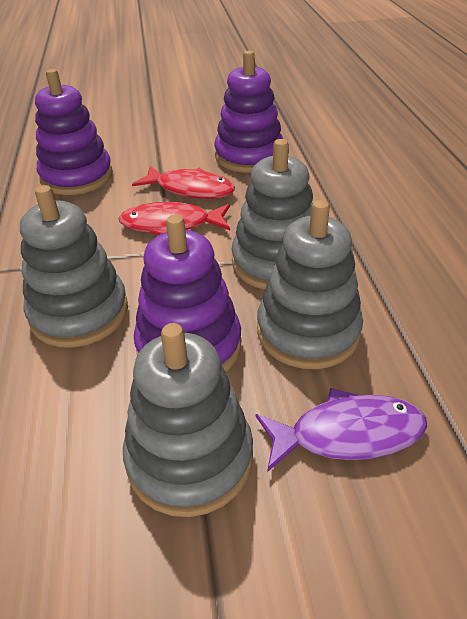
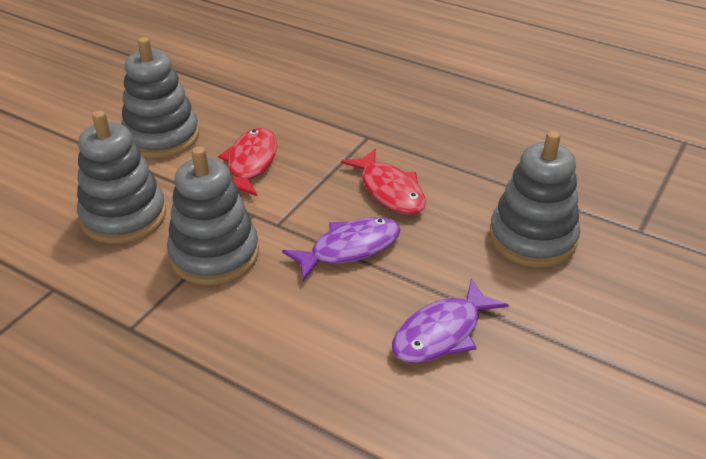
purple fish: [255,388,427,472] = 1 -> [282,217,401,281] [392,278,509,363] = 2
purple stacking toy: [35,69,113,195] [134,215,241,372] [214,50,283,173] = 3 -> none = 0

